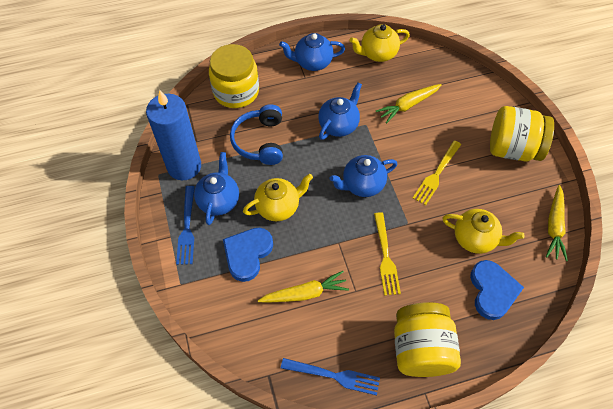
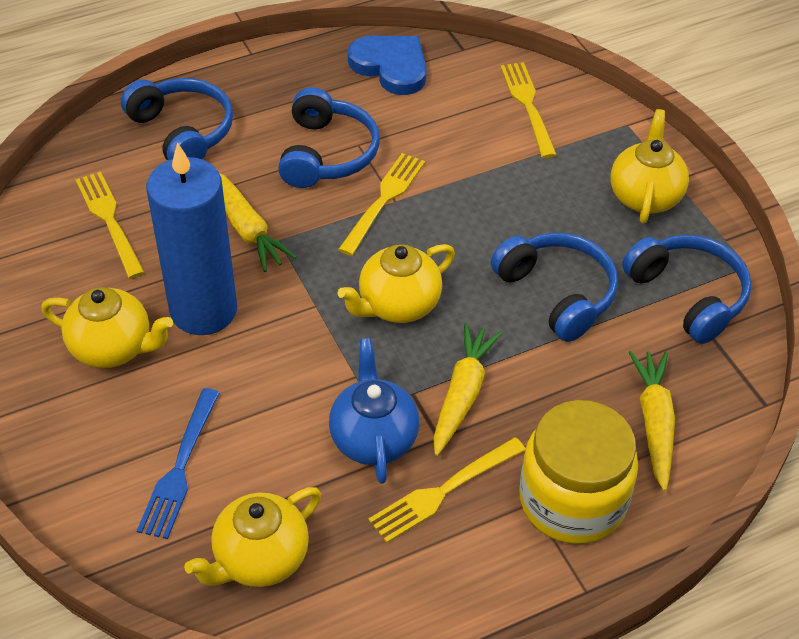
blue fork: [176,186,195,265] [281,358,380,395] = 2 -> [137,388,220,539] = 1
blue headphones: [230,104,283,165] = 1 -> [121,78,233,160] [278,87,380,188] [491,233,618,342] [622,235,751,344] = 4
blue heart: [223,228,273,282] [470,260,524,320] = 2 -> [348,36,427,95] = 1
blue teapot: [194,152,239,225] [279,33,345,71] [318,83,362,140] [330,155,397,197] = 4 -> [329,338,419,484] = 1
yellow fork: [374,212,401,296] [413,141,461,205] = 2 -> [75,172,145,279] [338,153,425,256] [368,437,526,543] [500,62,557,158] = 4
yellow jar: [209,44,259,108] [394,302,461,377] [490,106,554,162] = 3 -> [519,400,638,544] = 1
yellow teapot: [243,174,313,221] [349,24,410,62] [443,209,525,254] = 3 -> [41,287,173,368] [184,487,321,587] [338,244,455,323] [611,109,689,224] = 4

